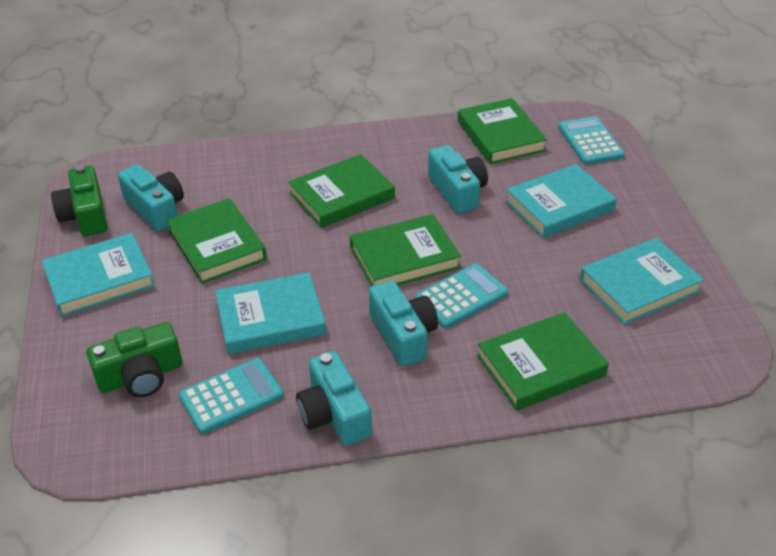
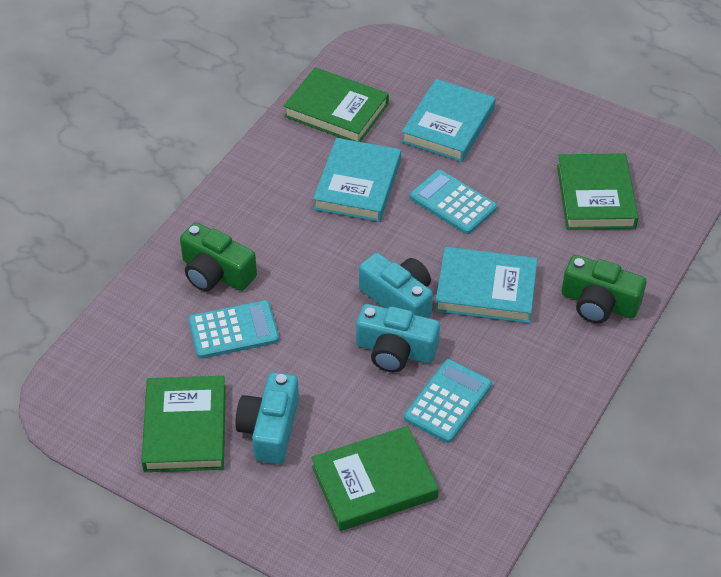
green book: [166,198,267,284] [288,154,395,228] [350,214,461,287] [458,98,547,164] [477,312,609,411] = 5 -> [141,376,226,472] [284,67,389,142] [311,426,439,531] [557,153,639,230] = 4
turquoise book: [41,233,155,317] [215,272,326,354] [506,164,617,238] [580,238,704,325] = 4 -> [313,138,401,222] [401,79,496,162] [435,247,538,323] = 3
turquoise camera: [118,165,184,231] [296,351,372,446] [369,280,438,366] [428,145,488,213] = 4 -> [235,372,299,464] [356,304,440,372] [359,253,433,318] = 3

